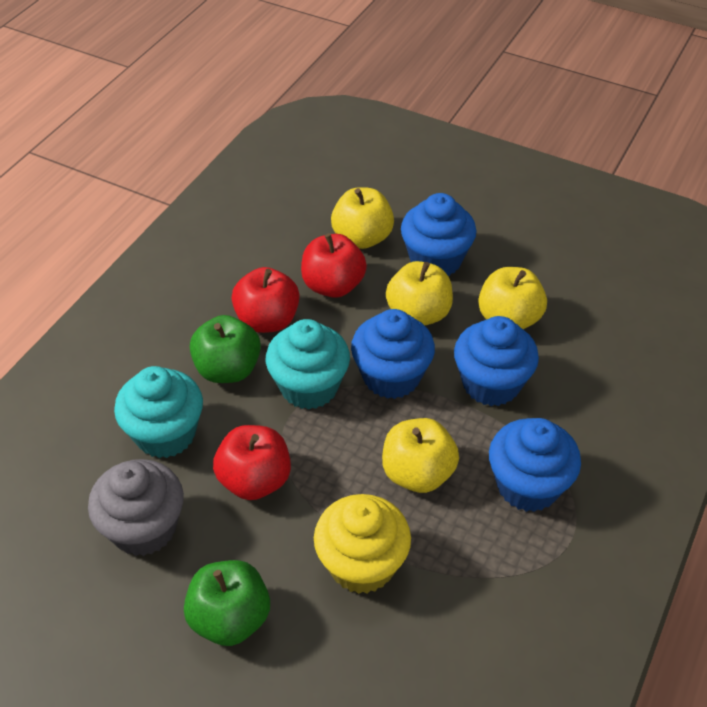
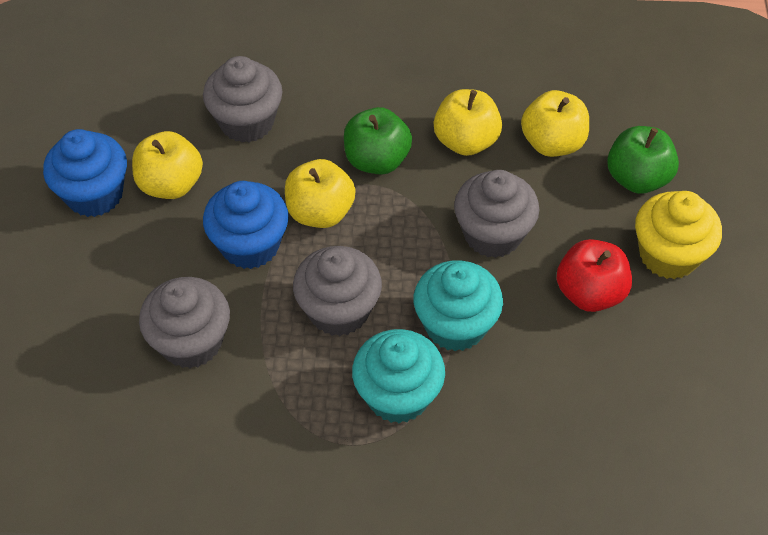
blue cupcake: [351,309,435,399] [401,193,476,276] [454,316,539,406] [489,418,581,512] = 4 -> [43,129,127,217] [203,181,289,269] = 2
grey cupcake: [88,459,184,556] = 1 -> [139,277,230,369] [203,56,282,143] [293,246,382,336] [454,170,539,258] = 4
red apple: [213,425,291,500] [232,267,300,333] [301,233,367,298] = 3 -> [557,239,632,312] = 1

